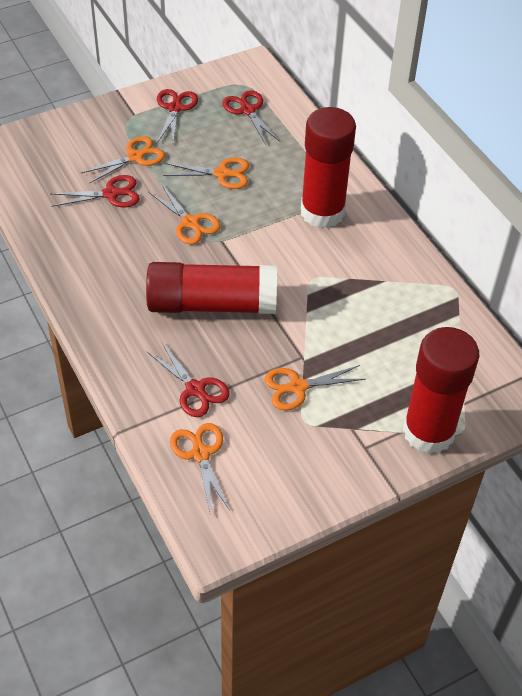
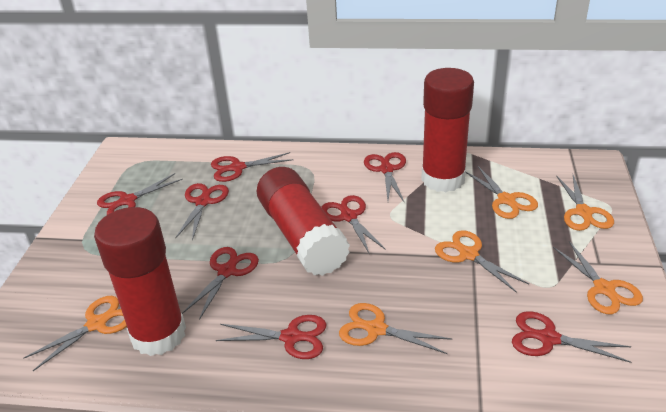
orange scissors: [81,136,165,184] [149,185,220,244] [163,158,249,189] [170,423,230,512] [264,365,366,411] = 5 -> [23,296,127,371] [339,303,452,354] [435,230,529,293] [466,165,538,219] [553,241,643,314] [556,175,614,231] = 6
red scissors: [50,175,140,207] [146,341,230,417] [157,89,198,143] [222,90,280,145] = 4 -> [97,173,183,215] [175,183,229,240] [182,247,259,320] [211,152,293,182] [216,315,326,359] [321,195,386,255] [364,152,406,203] [512,311,631,363] = 8

